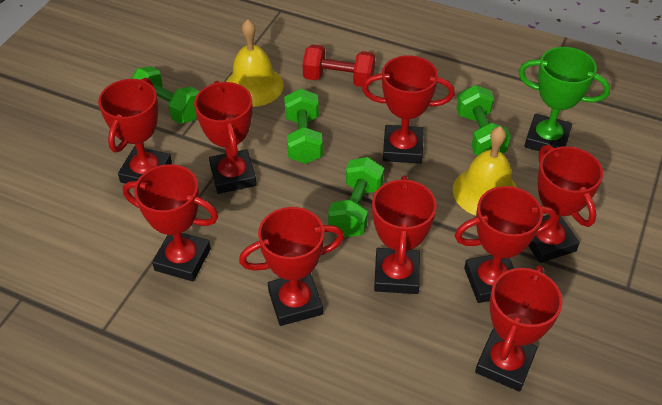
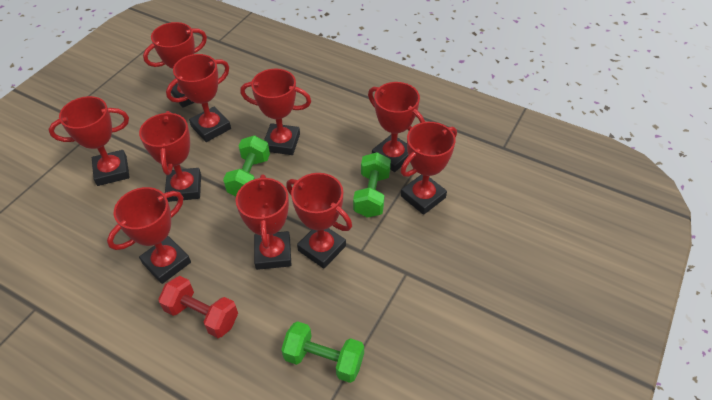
green dumbbell: [131,66,200,124] [284,89,323,164] [328,157,384,237] [456,85,511,155] = 4 -> [223,135,270,196] [281,321,364,383] [353,152,391,218] = 3
green trophy: [518,47,610,153] = 1 -> none = 0
red trophy: [98,78,172,184] [123,164,218,281] [194,81,257,194] [239,207,344,326] [362,55,455,164] [372,175,437,294] [455,186,556,303] [475,265,563,392] [528,145,603,263] = 9 -> [49,96,130,186] [107,187,191,284] [139,111,201,202] [143,22,207,108] [166,54,231,142] [236,174,291,270] [240,68,311,155] [286,173,352,269] [368,82,425,172] [401,122,457,215] = 10
yellow bell: [226,19,284,107] [453,126,517,215] = 2 -> none = 0

